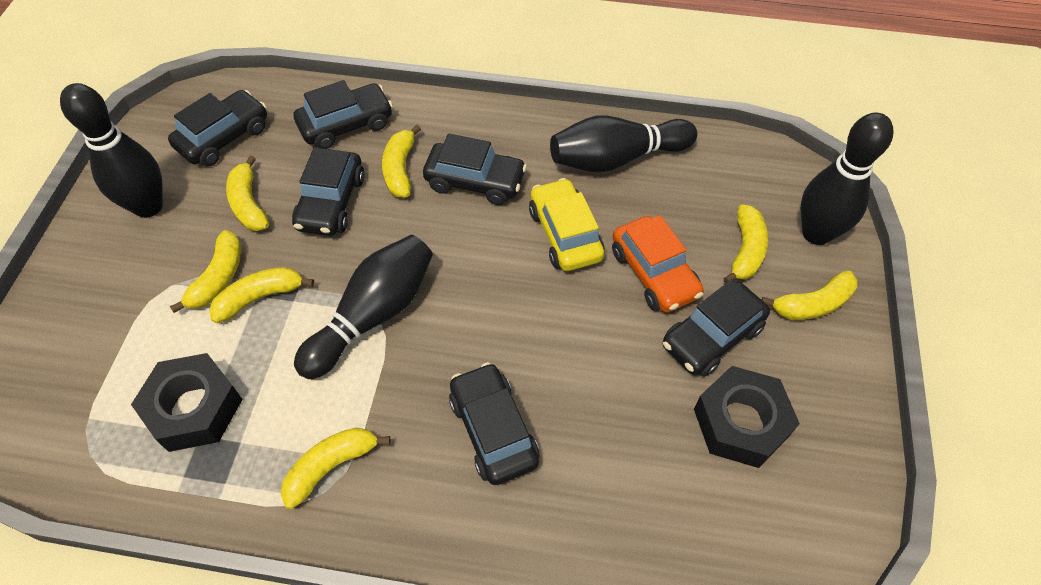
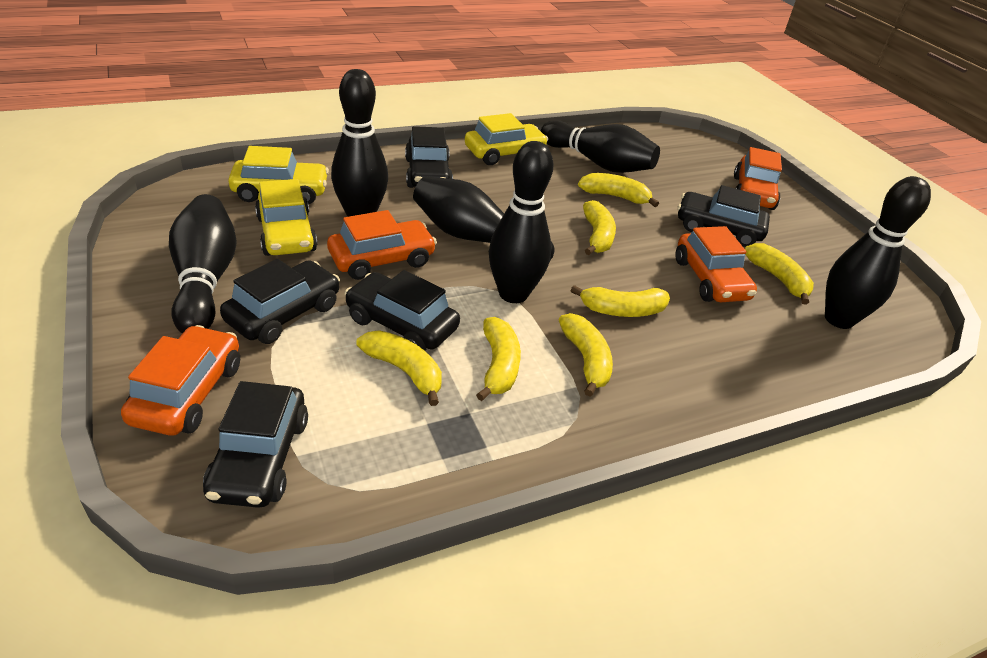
black bowling pin: [60,83,163,218] [294,235,433,379] [550,115,697,172] [801,113,893,245] = 4 -> [169,194,237,334] [331,69,388,217] [413,176,555,260] [489,141,553,303] [541,120,660,173] [825,176,931,329] = 6
black car: [168,90,267,166] [292,148,365,236] [294,80,393,149] [423,134,527,205] [449,362,539,485] [663,279,770,377] = 6 -> [203,381,308,508] [220,259,340,344] [345,270,460,350] [405,126,453,188] [678,185,770,247] = 5
black nut: [131,353,243,452] [694,366,800,468] = 2 -> none = 0
orange car: [612,215,704,313] = 1 -> [121,325,240,435] [327,210,437,280] [675,226,757,302] [734,147,782,210] = 4
yellow car: [529,178,605,271] = 1 -> [228,146,329,204] [255,179,317,256] [465,113,548,165] = 3

